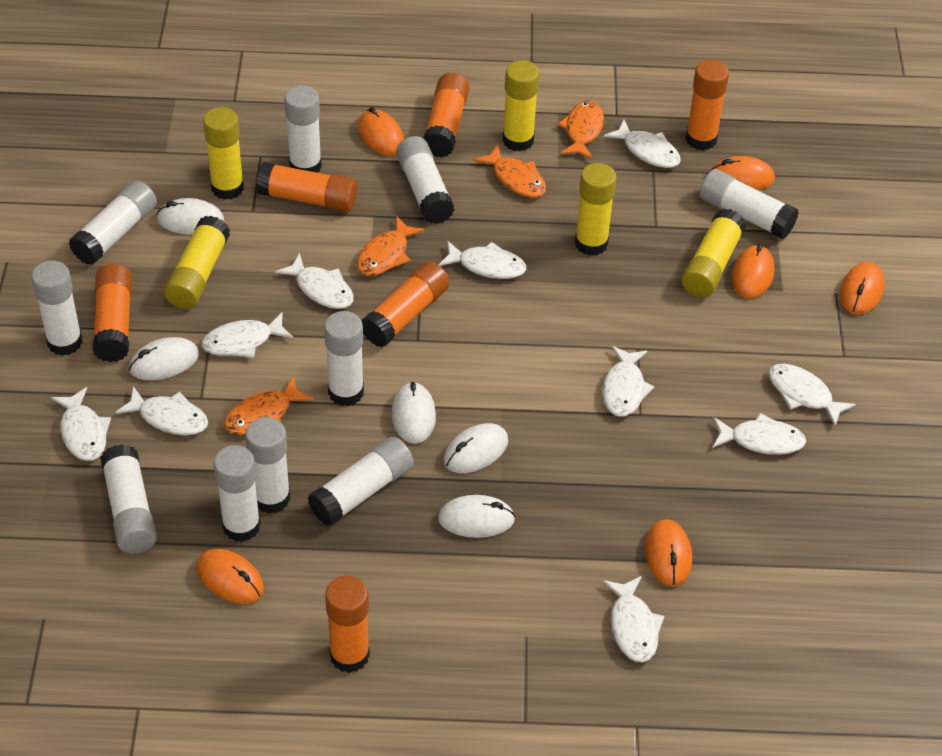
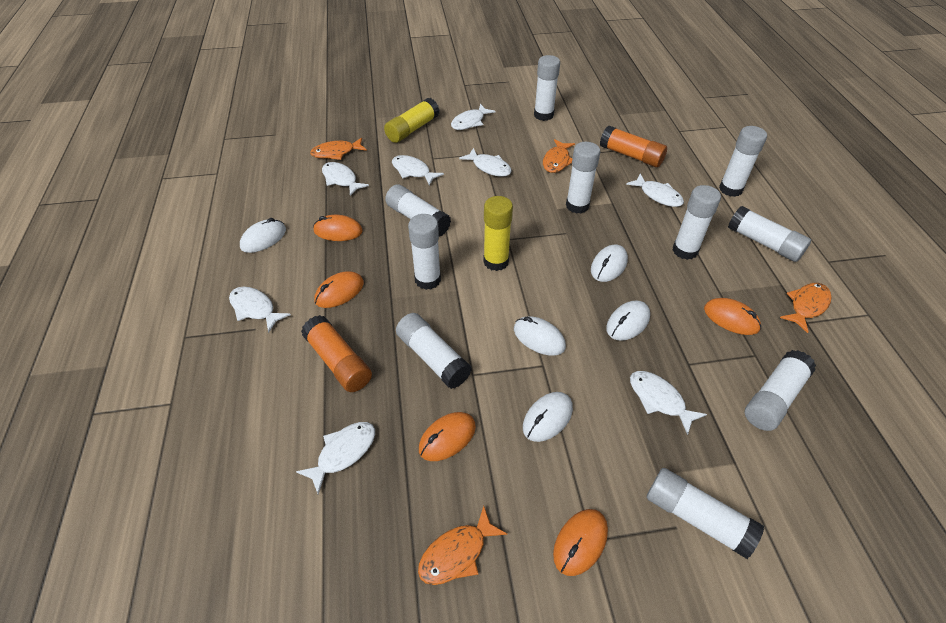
orange glue stick: [92,264,132,362] [256,162,358,212] [325,576,370,673] [361,261,450,347] [423,73,469,157] [685,60,729,151] = 6 -> [301,315,372,392] [600,126,667,167] = 2
orange mouse: [197,549,264,604] [358,107,404,156] [645,519,692,587] [711,156,775,190] [731,244,774,299] [840,262,884,315] = 6 -> [313,215,362,241] [314,271,364,308] [419,412,476,461] [553,509,608,576] [704,298,761,335] = 5
white fish: [51,387,111,461] [115,386,208,435] [202,312,294,358] [275,253,354,309] [439,241,526,279] [603,346,654,417] [603,576,664,662] [604,119,681,168] [713,413,806,455] [768,364,856,426] = 10 -> [229,287,291,333] [296,422,375,494] [322,162,369,196] [392,155,444,186] [451,104,495,130] [459,148,512,177] [626,174,684,207] [630,371,707,435] = 8
yellow glue stick: [164,216,230,309] [203,107,244,200] [502,60,539,152] [575,163,617,256] [682,209,746,298] = 5 -> [384,98,439,143] [483,196,513,271] = 2

